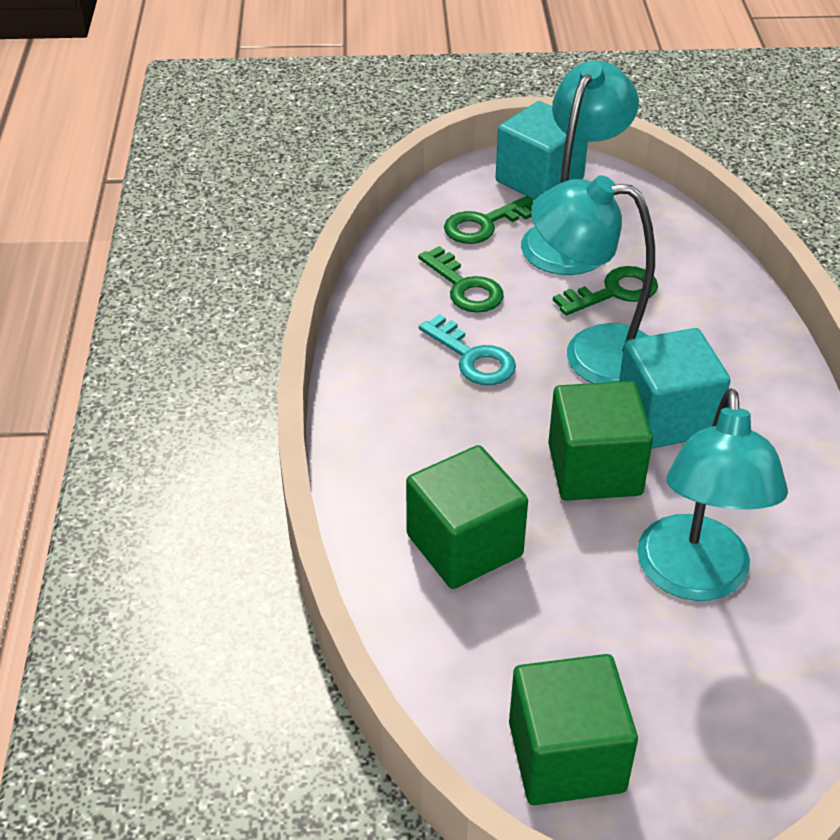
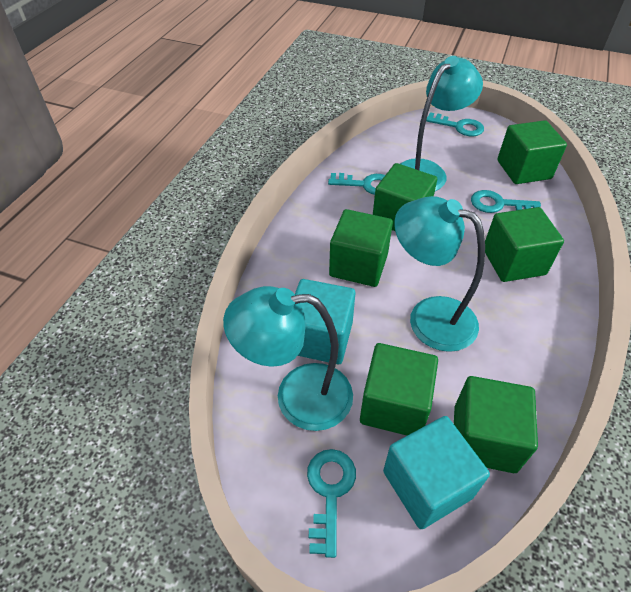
green cube: [406,445,528,589] [509,654,638,805] [548,381,653,501] = 3 -> [329,209,393,287] [360,343,438,436] [373,163,437,231] [454,376,538,473] [485,207,564,282] [497,120,567,184] = 6
green key: [418,246,504,313] [444,196,534,244] [553,266,658,315] = 3 -> none = 0
turquoise key: [419,314,516,385] = 1 -> [307,449,356,558] [328,173,385,195] [426,112,484,136] [471,190,541,213] = 4

